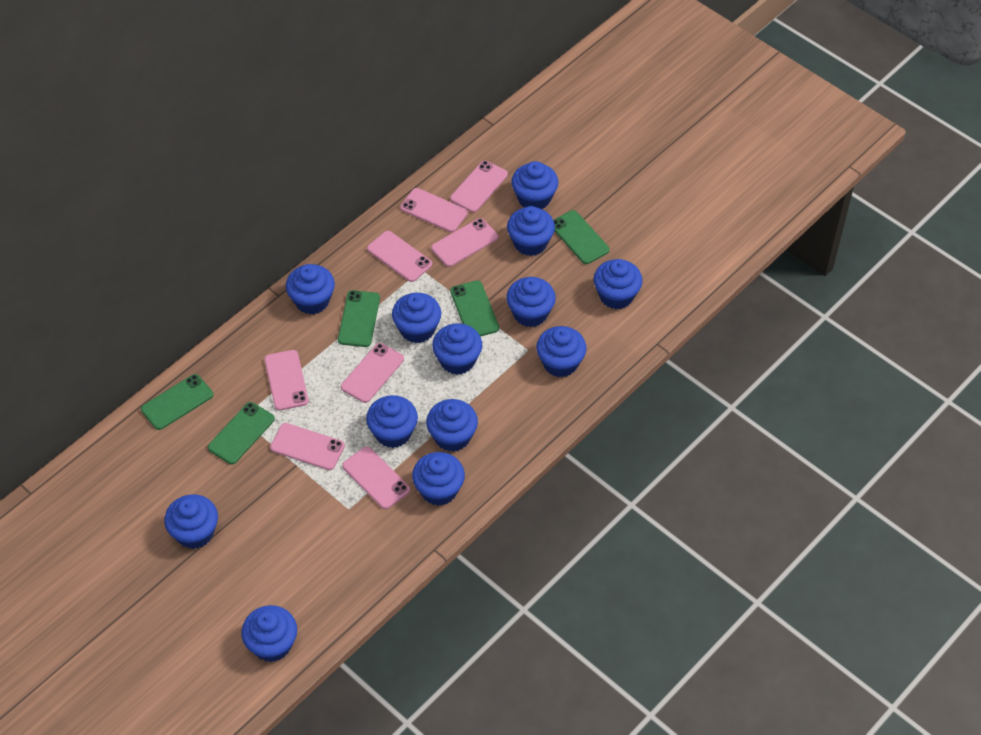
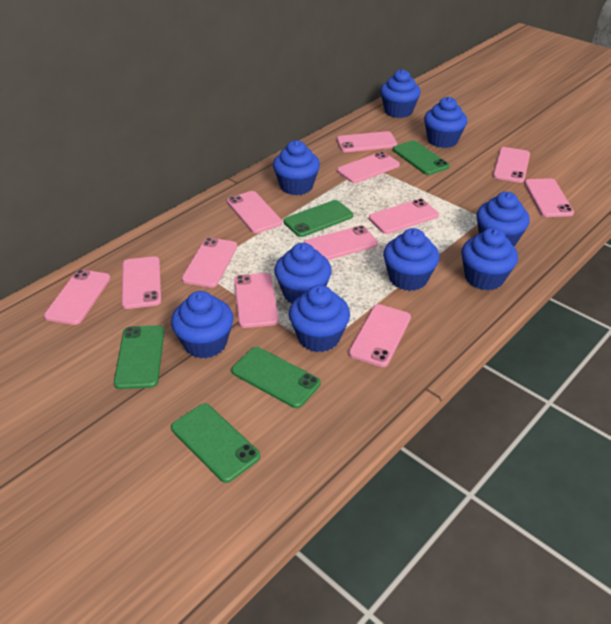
blue cupcake: [164,494,218,549] [241,605,297,662] [286,264,335,315] [366,395,418,448] [392,293,441,343] [412,452,465,506] [426,399,478,452] [432,323,482,375] [506,277,556,327] [507,206,555,256] [511,161,558,209] [536,326,587,377] [593,259,643,309] = 13 -> [171,291,233,359] [273,140,320,195] [274,243,332,304] [289,285,350,352] [380,69,421,118] [383,228,439,291] [424,97,467,148] [461,228,518,290] [476,192,530,246] = 9
pink phone: [264,350,309,411] [270,423,345,470] [341,343,404,403] [342,447,410,509] [367,231,432,282] [400,188,468,232] [431,218,498,267] [450,160,508,212] = 8 -> [44,269,110,325] [122,256,161,309] [182,237,237,287] [227,191,282,233] [234,273,278,328] [304,225,378,260] [337,131,397,152] [337,152,400,183] [349,304,411,367] [369,199,439,234] [493,147,530,183] [524,178,574,217] = 12

